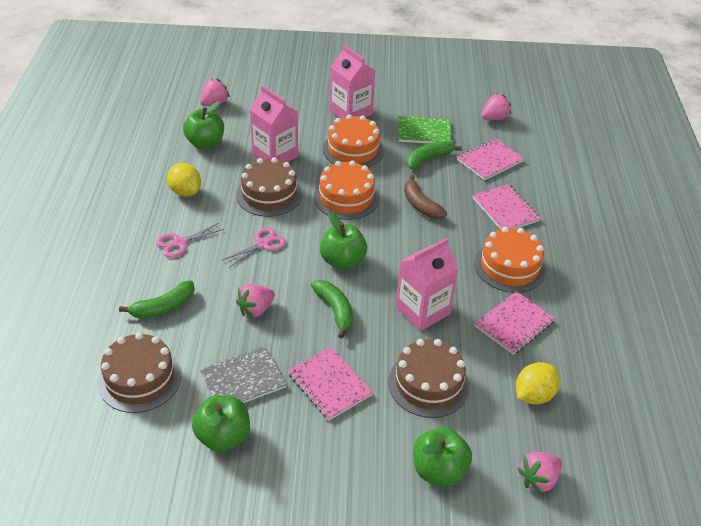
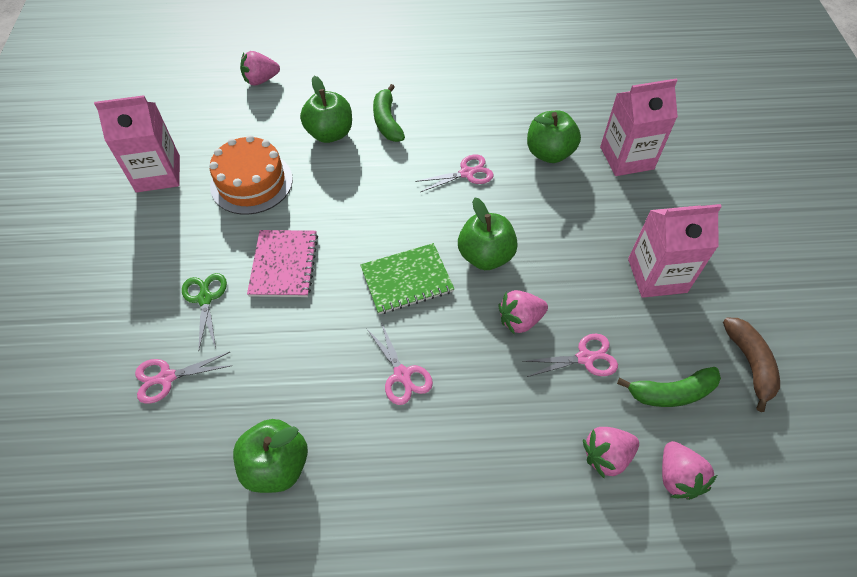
brown cake: [98,332,182,413] [236,157,302,217] [388,339,470,418] = 3 -> none = 0
green banana: [119,280,195,319] [311,280,353,338] [407,141,462,169] = 3 -> [373,84,405,142] [617,367,721,407] = 2
green scissors: none = 0 -> [182,273,227,352] = 1
grey notebook: [200,347,287,403] = 1 -> none = 0
orange cake: [314,160,379,220] [323,114,384,167] [474,227,546,293] = 3 -> [209,135,293,215] = 1
pink notebook: [288,347,373,421] [457,139,524,180] [473,184,541,229] [475,291,555,355] = 4 -> [247,230,318,297] = 1
pink scissors: [156,223,224,258] [223,228,286,268] = 2 -> [135,352,232,404] [366,322,433,405] [415,155,494,192] [522,333,618,377] = 4
yellow lemon: [167,163,201,197] [516,362,560,404] = 2 -> none = 0

